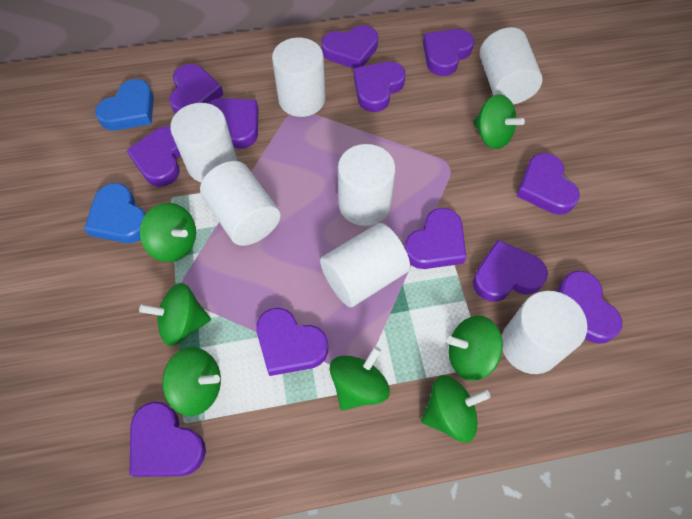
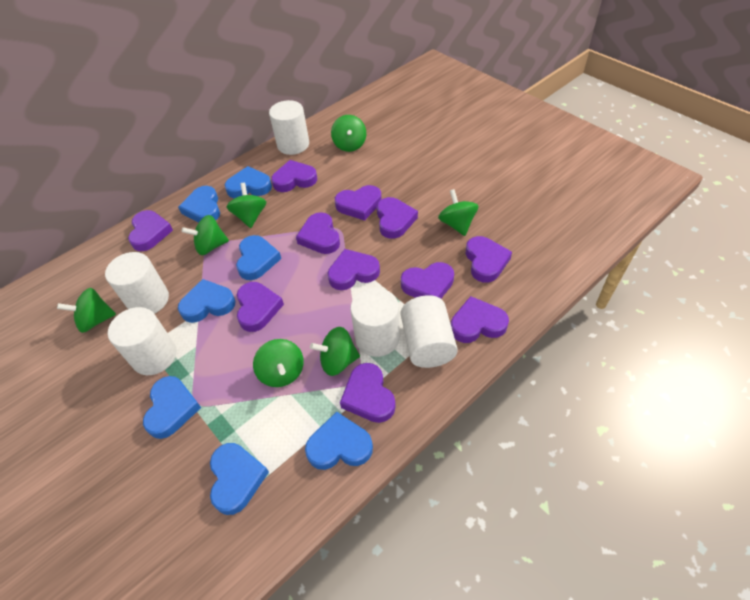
blue heart: [84,183,146,243] [95,79,154,130] = 2 -> [143,376,201,439] [178,186,220,222] [178,279,235,323] [210,443,269,515] [225,166,272,198] [236,235,281,280] [305,412,373,470] = 7
purple heart: [126,126,181,187] [130,402,206,477] [169,64,224,114] [208,98,258,149] [256,308,328,376] [321,25,378,69] [354,62,406,112] [404,208,466,269] [423,29,474,76] [473,240,548,302] [517,153,580,215] [557,271,622,344] = 12 -> [128,210,173,251] [237,282,284,332] [271,160,317,192] [296,212,340,254] [328,249,380,290] [335,185,382,221] [340,363,396,423] [377,197,418,239] [401,262,454,299] [451,296,509,343] [466,236,512,283] = 11
white cylinder: [170,103,237,182] [200,161,281,246] [272,38,325,117] [320,223,410,307] [338,144,396,226] [480,27,543,104] [502,291,587,374] = 7 -> [105,252,169,314] [108,307,176,375] [269,100,309,155] [350,288,400,357] [401,295,458,368] = 5

